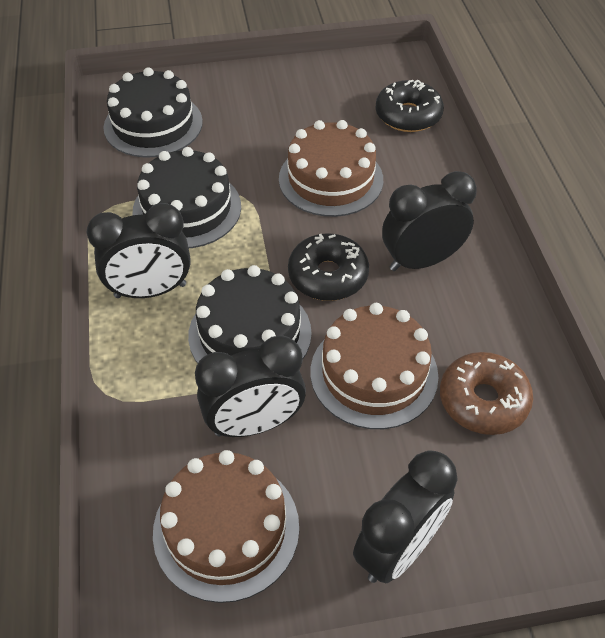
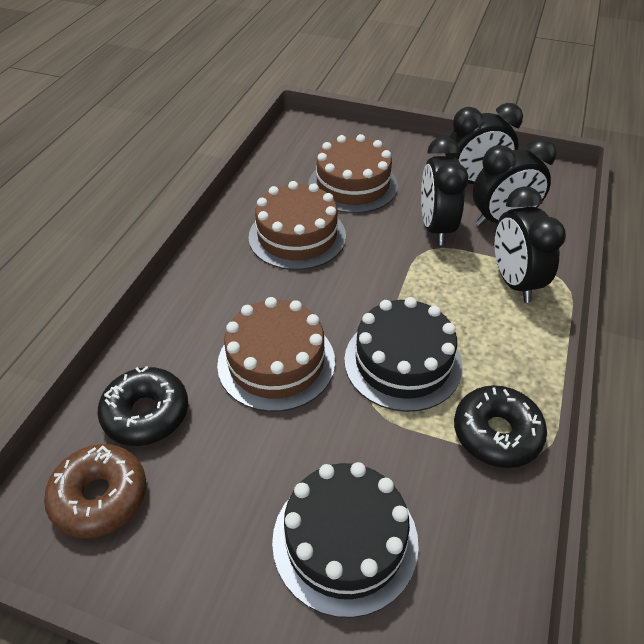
black cake: [103,67,203,158] [133,147,241,248] [188,265,312,363] = 3 -> [272,462,419,618] [344,297,462,412] = 2

